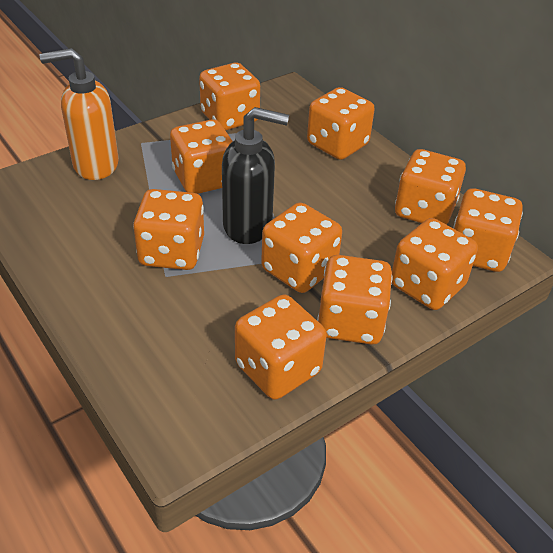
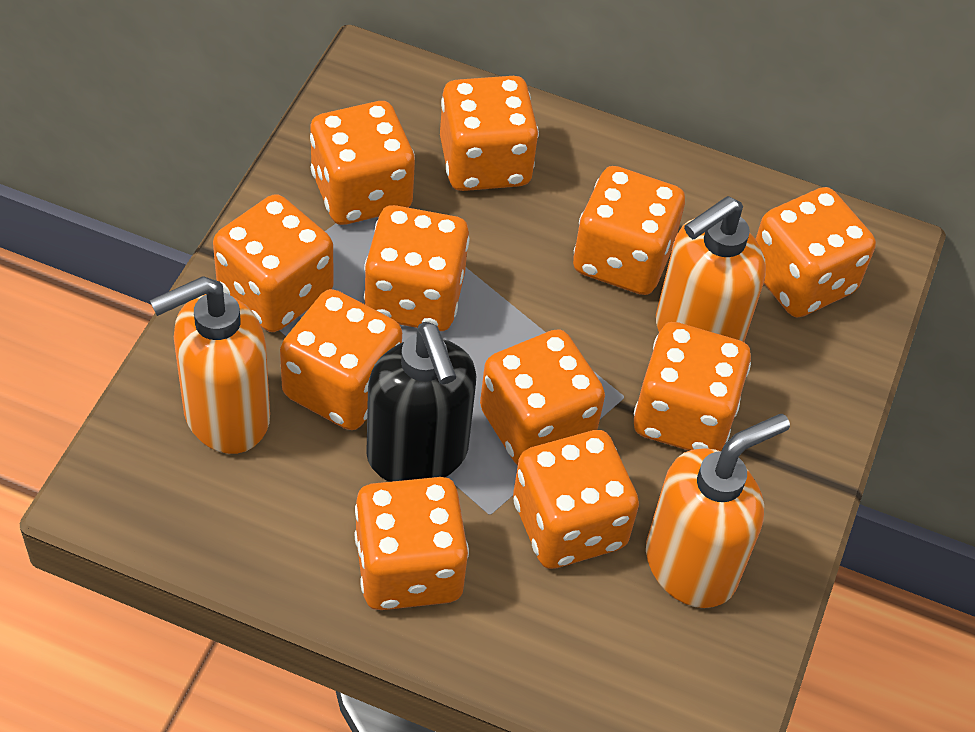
orange dice: [133,189,204,270] [170,119,233,194] [199,63,260,131] [235,294,327,400] [261,203,342,293] [307,87,375,160] [317,255,393,345] [392,218,478,310] [395,149,466,225] [453,188,523,272] = 10 -> [213,194,333,332] [280,289,402,430] [310,101,415,225] [355,477,469,610] [364,205,470,331] [440,76,539,191] [480,329,605,465] [513,430,639,569] [573,166,685,295] [634,322,751,451] [756,187,876,317] = 11
orange soap dispenser: [40,48,119,180] = 1 -> [150,276,270,454] [646,414,790,608] [656,196,766,342] = 3

